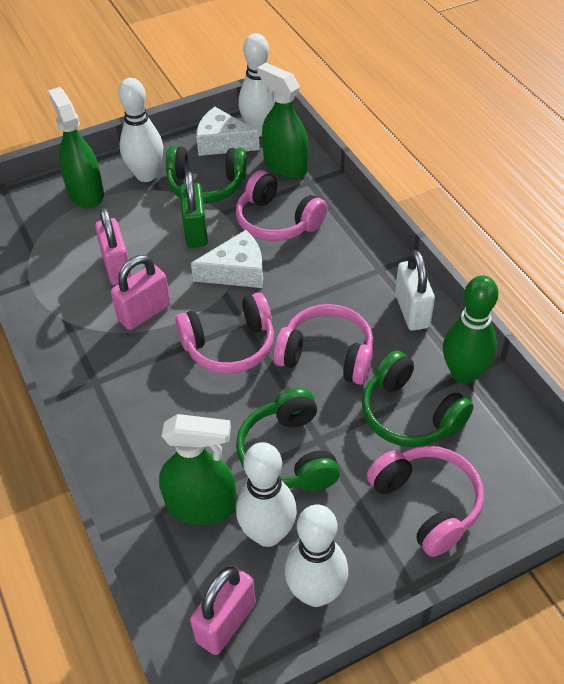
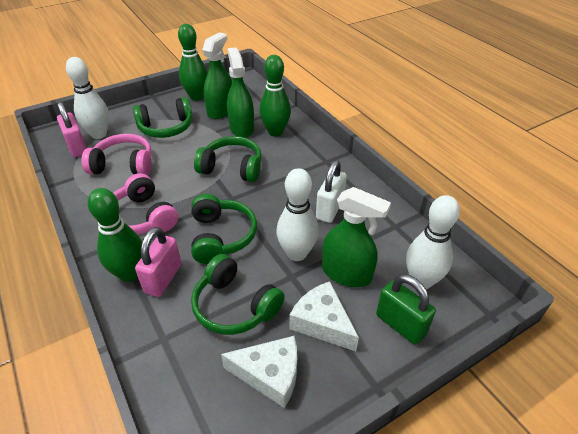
green bowling pin: [443,275,498,384] = 1 -> [88,188,142,282] [178,24,208,101] [259,55,291,137] = 3
green headphones: [166,146,247,204] [236,388,340,491] [362,350,473,447] = 3 -> [133,97,193,138] [191,194,257,264] [191,254,285,335] [194,136,262,182] = 4
pink headphones: [175,292,274,374] [236,170,327,241] [273,304,374,385] [367,446,484,557] = 4 -> [82,134,152,175] [113,173,178,234] = 2
pink padlock: [95,208,132,285] [111,255,171,330] [190,565,256,655] = 3 -> [57,102,87,157] [135,227,182,297] = 2
white bowling pin: [118,78,163,182] [236,442,297,547] [238,33,275,137] [285,505,348,607] = 4 -> [66,57,109,139] [276,168,319,261] [406,195,460,289] = 3

